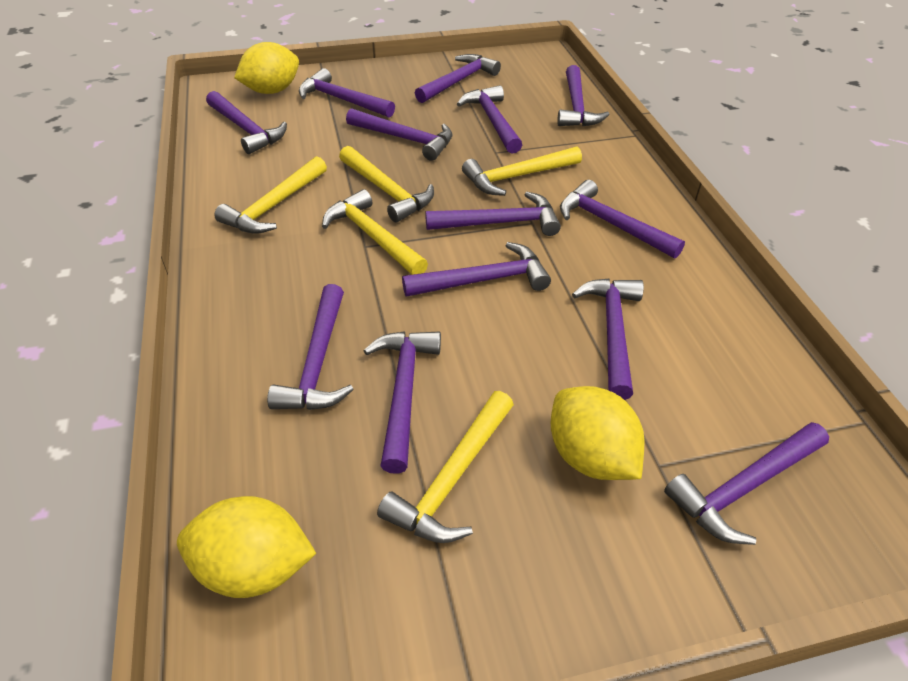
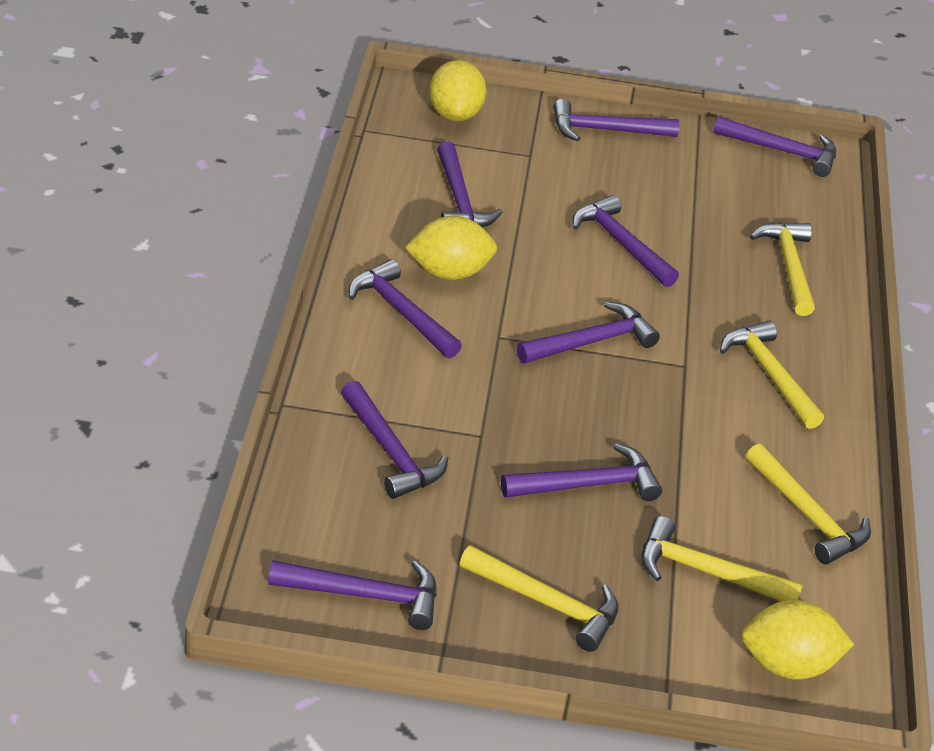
purple hammer: [206,91,287,154] [267,284,354,410] [299,68,395,118] [346,108,452,161] [364,331,441,474] [402,242,551,297] [415,54,501,103] [425,192,561,236] [457,85,522,154] [557,65,610,126] [560,180,685,259] [572,278,644,400] [664,422,829,545] = 13 -> [268,560,437,630] [341,381,448,499] [348,259,462,358] [437,142,503,227] [501,443,662,501] [517,302,660,363] [553,99,679,141] [572,195,679,287] [713,116,836,177] = 9

